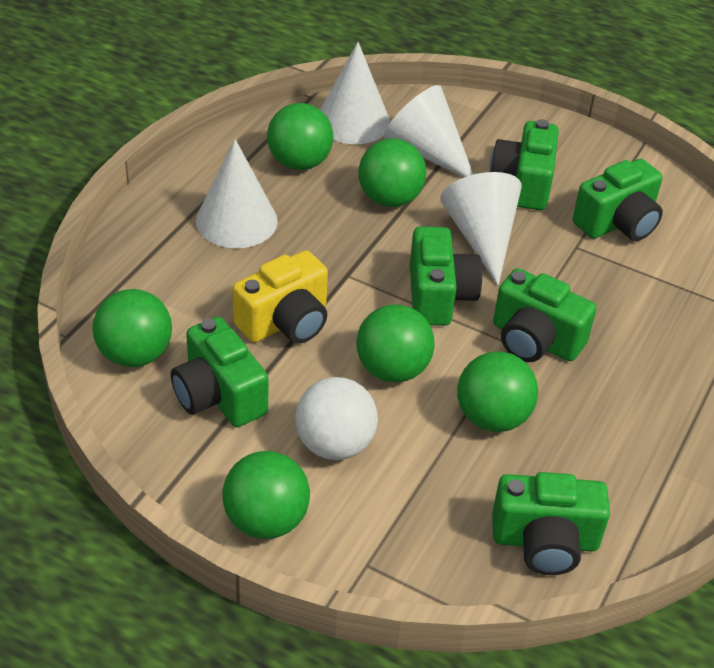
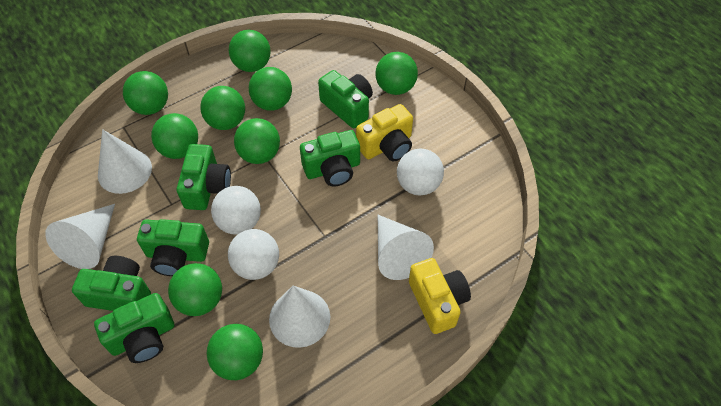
green ball: [92,289,172,367] [222,451,310,539] [267,103,333,170] [356,304,435,383] [358,138,426,207] [457,351,538,432] = 6 -> [123,71,168,115] [151,113,198,159] [168,263,222,316] [200,86,245,130] [207,324,263,380] [229,30,271,72] [234,118,280,164] [249,67,292,111] [375,52,418,95] = 9
white ball: [295,377,378,460] = 1 -> [211,186,261,235] [228,229,279,280] [397,148,444,195] = 3
yellow camera: [232,250,328,344] = 1 -> [356,104,413,161] [409,258,471,334] = 2

